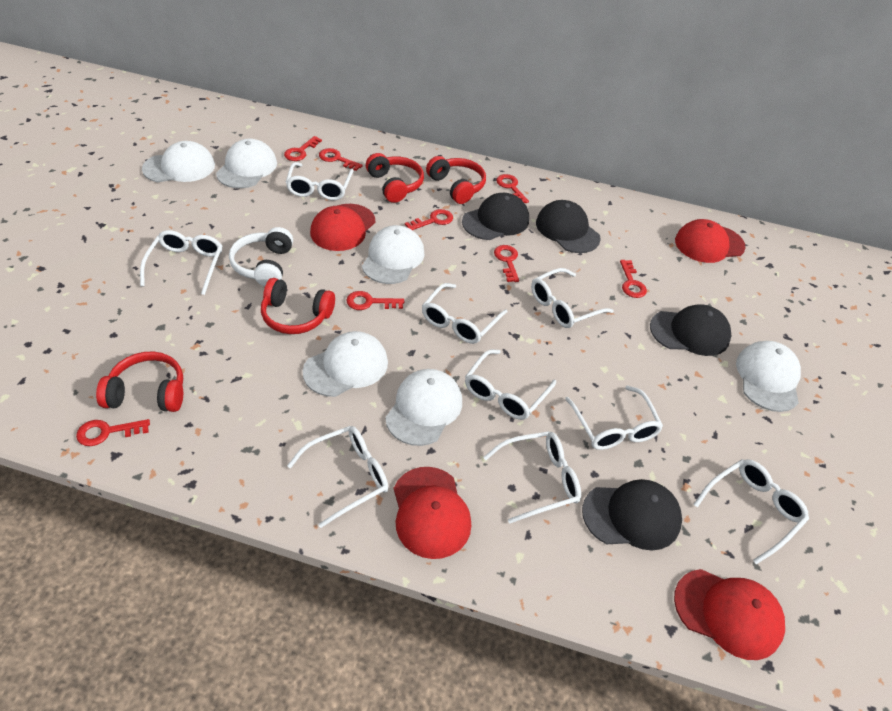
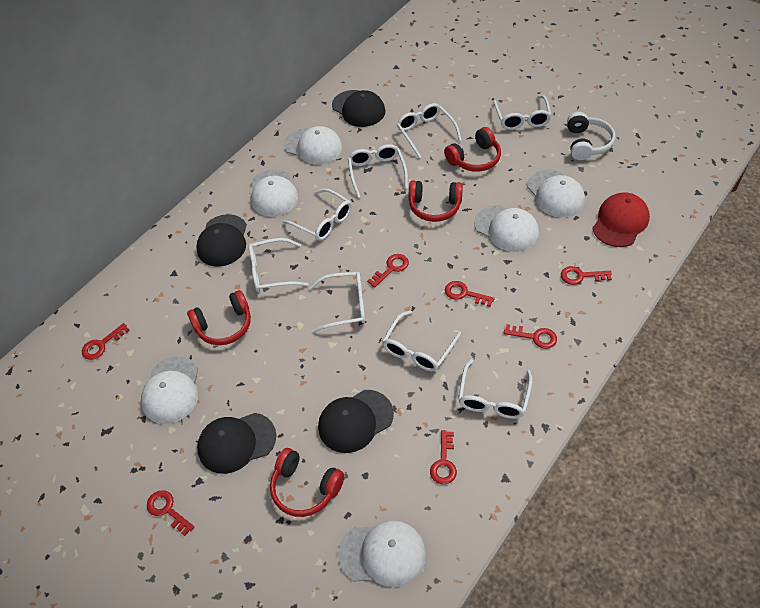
red cap: [310,204,375,251] [394,467,471,559] [674,569,785,660] [675,219,746,263] = 4 -> [592,192,650,247] = 1
red key: [76,419,150,446] [284,136,322,161] [319,148,363,171] [346,291,404,310] [405,209,453,230] [494,245,519,282] [496,174,529,203] [620,260,647,298] = 8 -> [82,323,130,360] [147,490,194,536] [367,254,409,288] [430,430,457,484] [445,281,495,307] [504,324,557,349] [561,266,612,285] = 7
white glasses: [140,230,222,295] [285,162,354,200] [287,426,389,528] [422,283,507,344] [465,349,556,420] [483,431,581,524] [531,268,614,328] [565,386,663,450] [693,459,809,564] = 9 -> [249,238,309,292] [282,189,352,241] [309,272,365,333] [348,144,408,198] [382,310,461,371] [397,103,462,158] [458,359,533,419] [493,95,552,130] = 8

